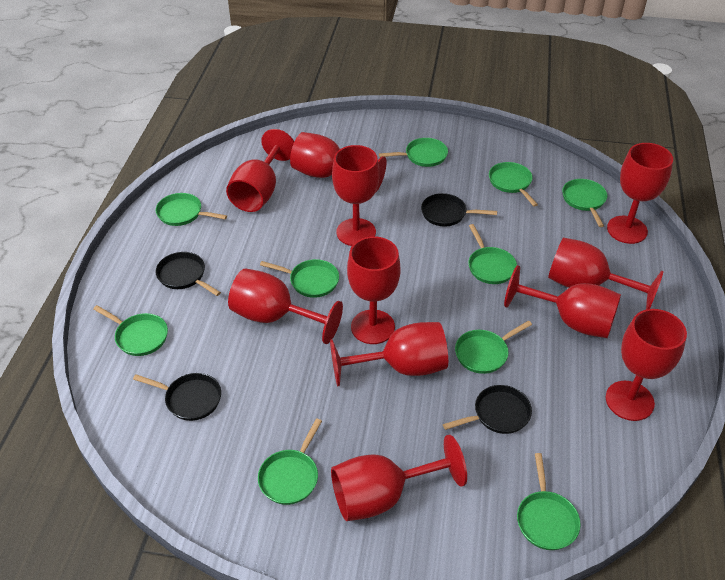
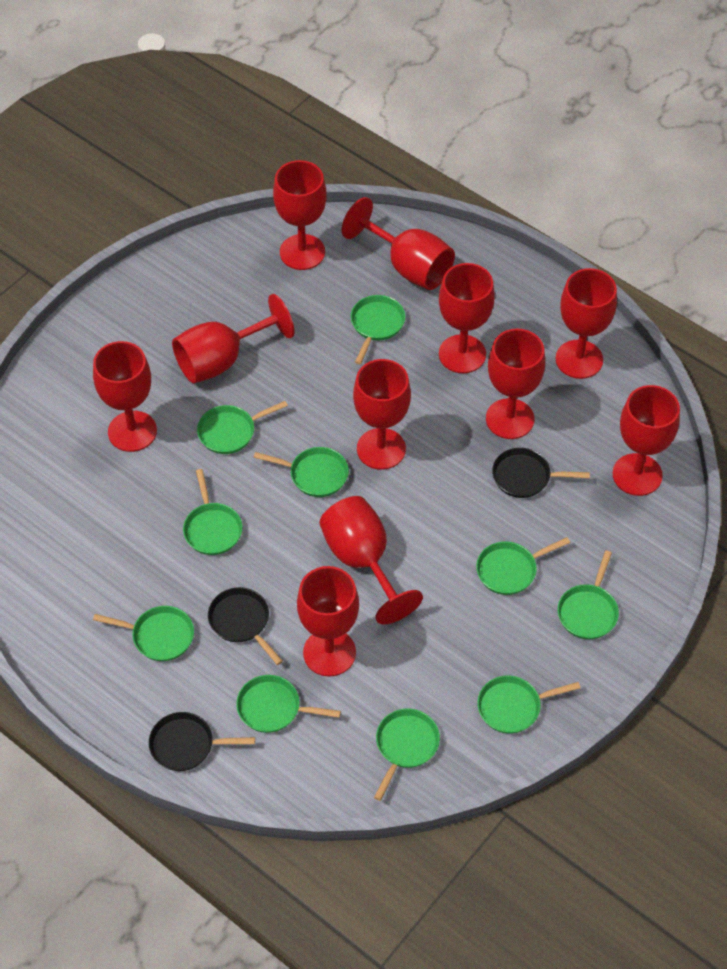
black pan: [133,373,221,421] [156,252,221,296] [421,193,497,227] [443,385,532,434] = 4 -> [149,712,255,771] [208,587,283,665] [492,448,590,498] = 3

